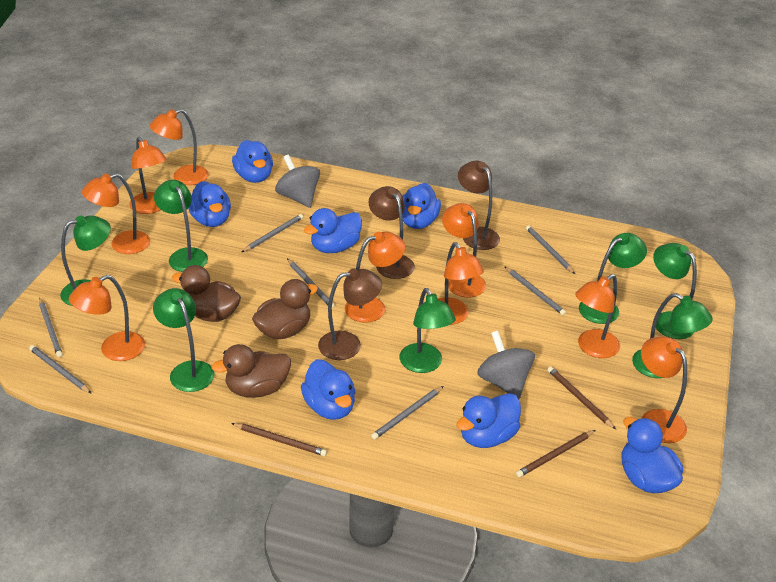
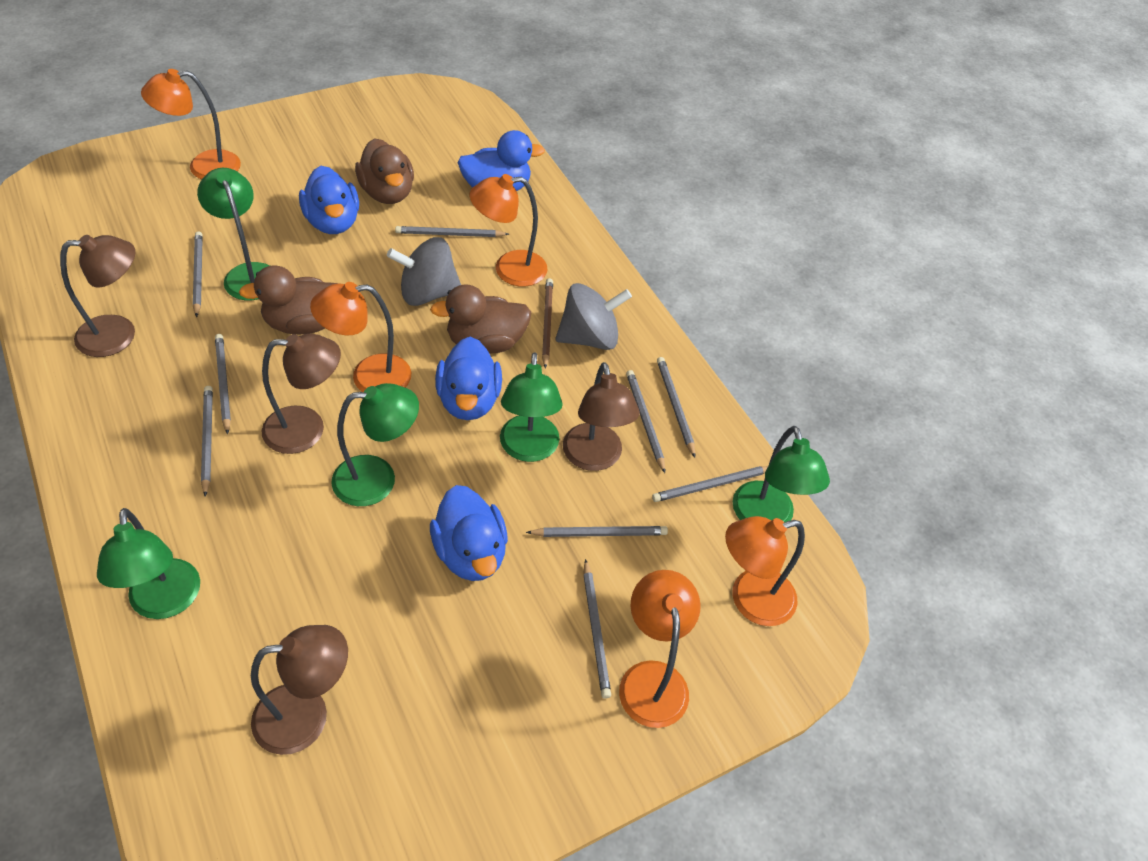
blue duck: [188,181,231,227] [232,140,273,183] [301,359,356,420] [304,208,362,253] [402,183,441,229] [457,393,521,448] [622,417,683,493] = 7 -> [299,166,359,234] [430,485,508,581] [435,337,502,420] [457,130,545,191] = 4
brown lamp: [318,268,382,360] [368,186,415,279] [458,161,500,250] = 3 -> [60,235,136,357] [251,625,348,755] [261,334,341,454] [563,362,640,471] = 4
brown pencil: [231,423,327,456] [516,430,595,477] [547,366,616,429] = 3 -> [542,278,553,369] = 1
green lamp: [60,215,111,306] [153,288,215,392] [154,180,208,272] [400,288,456,373] [579,233,647,324] [632,293,713,378] [653,243,697,339] = 7 -> [97,508,200,619] [197,168,270,300] [331,383,419,506] [500,352,563,462] [733,426,830,523] = 5
grey pencil: [29,345,92,394] [39,298,63,357] [242,214,303,252] [287,259,335,308] [371,386,443,439] [504,266,566,315] [526,226,575,274] = 7 -> [193,231,203,317] [201,386,213,497] [215,334,231,435] [395,226,509,237] [526,526,668,537] [583,559,611,699] [626,370,665,473] [652,466,768,502] [657,357,695,458] = 9
orange lamp: [69,275,145,361] [82,173,150,254] [130,136,167,214] [149,109,209,185] [345,231,405,323] [438,242,484,325] [442,203,486,298] [575,274,620,358] [641,336,687,443] = 9 -> [141,69,241,179] [310,282,411,392] [470,174,547,287] [619,570,701,728] [725,516,805,626] = 5

